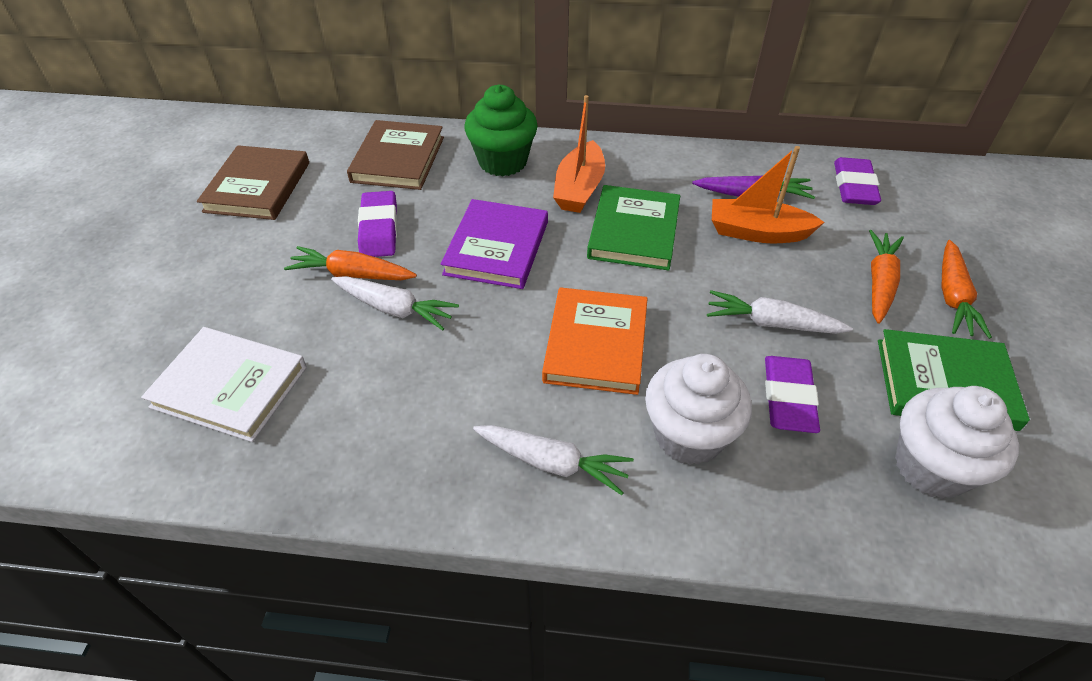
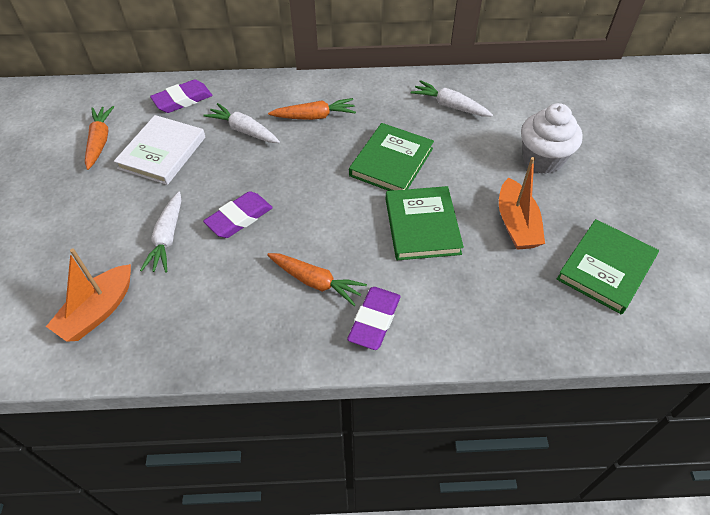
brown book: [197,145,309,220] [347,120,444,190] = 2 -> none = 0
green book: [587,185,680,271] [878,329,1030,431] = 2 -> [349,123,434,191] [386,186,464,260] [557,219,659,314] = 3
green cupcake: [464,84,538,177] = 1 -> none = 0
orange book: [542,287,648,395] = 1 -> none = 0
purple book: [441,199,548,289] = 1 -> none = 0
purple carrot: [692,176,815,199] = 1 -> none = 0
white cupcake: [645,354,752,465] [895,386,1019,499] = 2 -> [521,103,583,174] = 1

